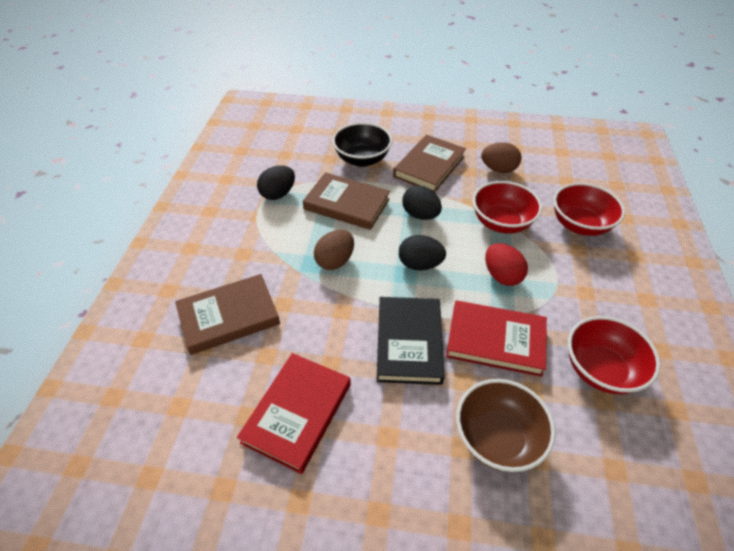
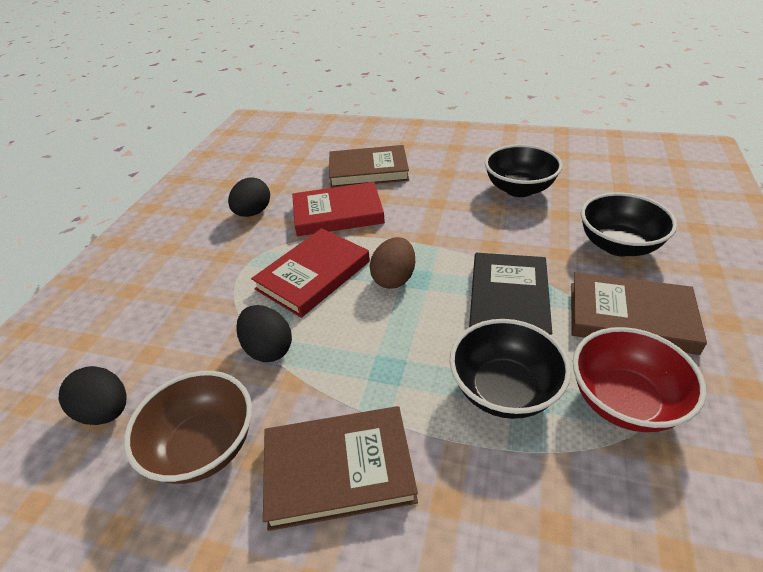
black bowl: [332,122,392,167] = 1 -> [450,319,571,419] [485,144,563,197] [581,193,677,257] = 3
brown egg: [314,230,354,270] [481,142,521,173] = 2 -> [370,237,415,289] = 1
red bowl: [473,181,542,234] [553,183,625,236] [568,316,661,394] = 3 -> [573,327,706,432] = 1
red egg: [485,243,528,286] = 1 -> none = 0

